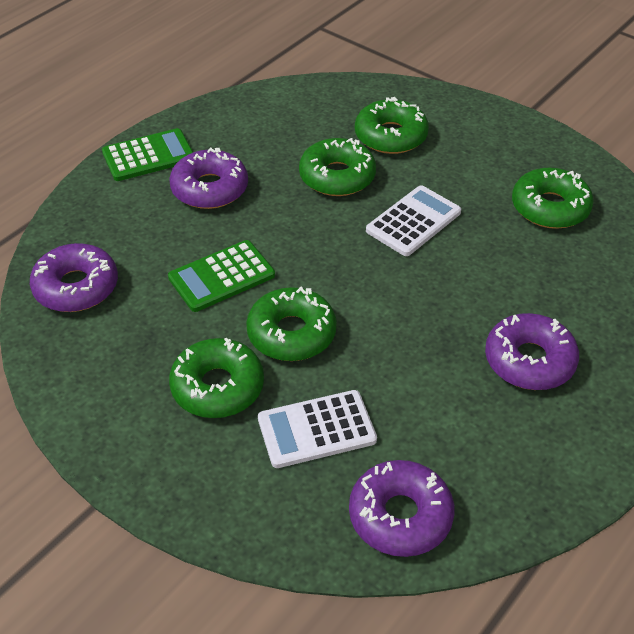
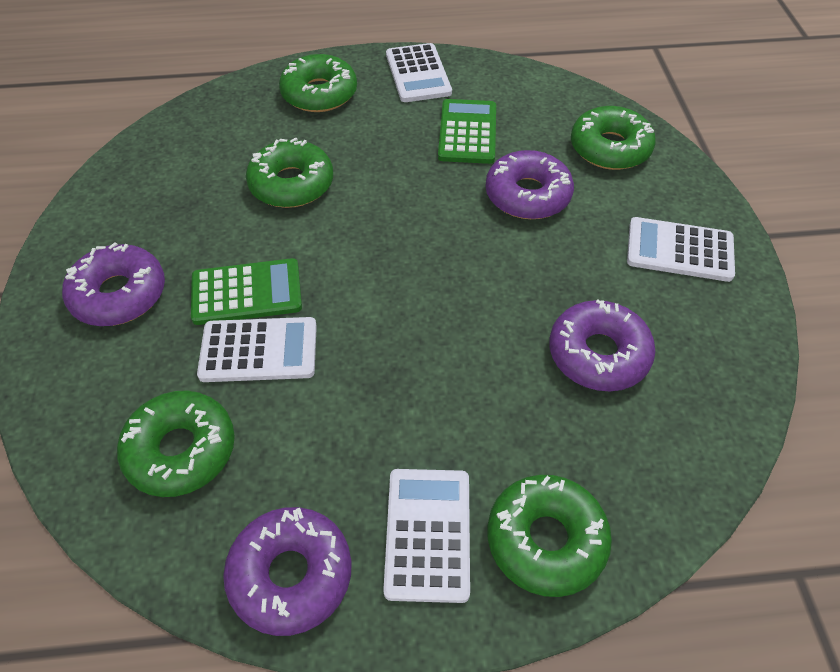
white calculator: [258,390,377,468] [366,185,461,256] = 2 -> [197,317,317,382] [383,469,470,603] [386,43,452,102] [627,217,735,282] = 4

